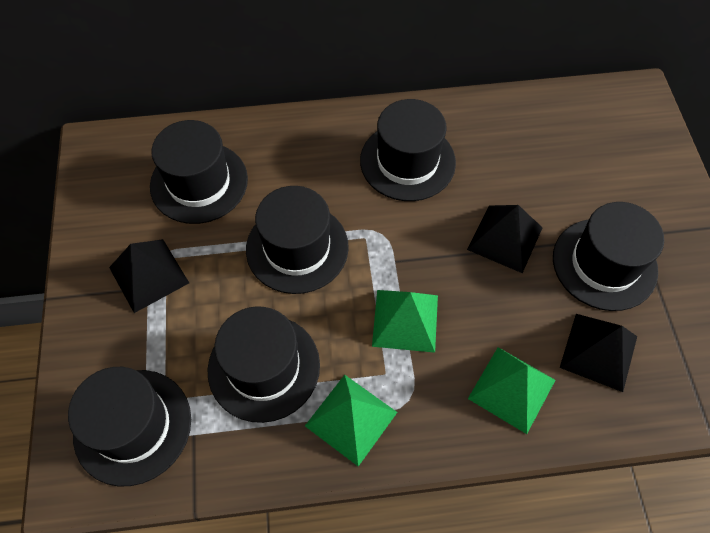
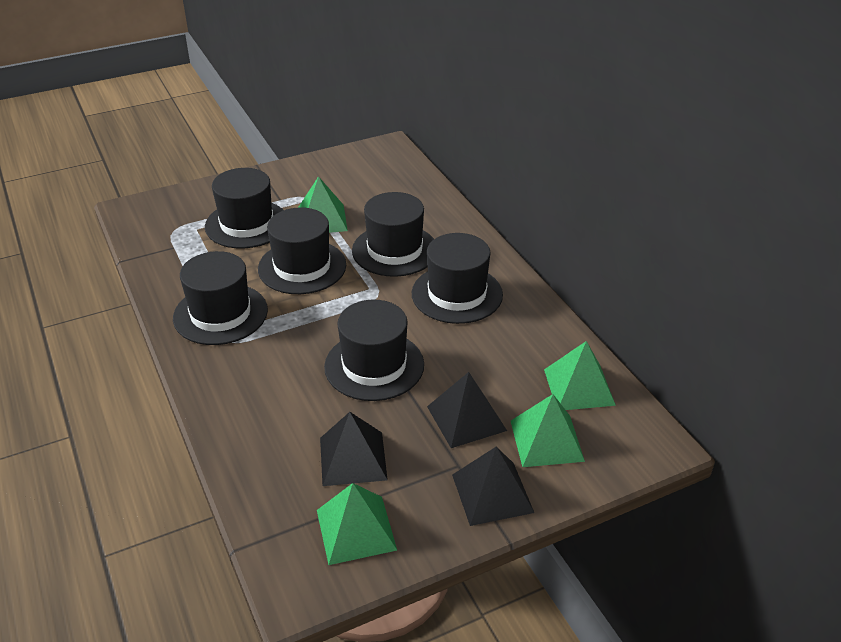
green pyramid: [305,375,397,466] [372,290,438,353] [468,347,555,434] = 3 -> [298,176,348,233] [317,483,397,565] [511,394,585,467] [544,341,616,410] = 4

